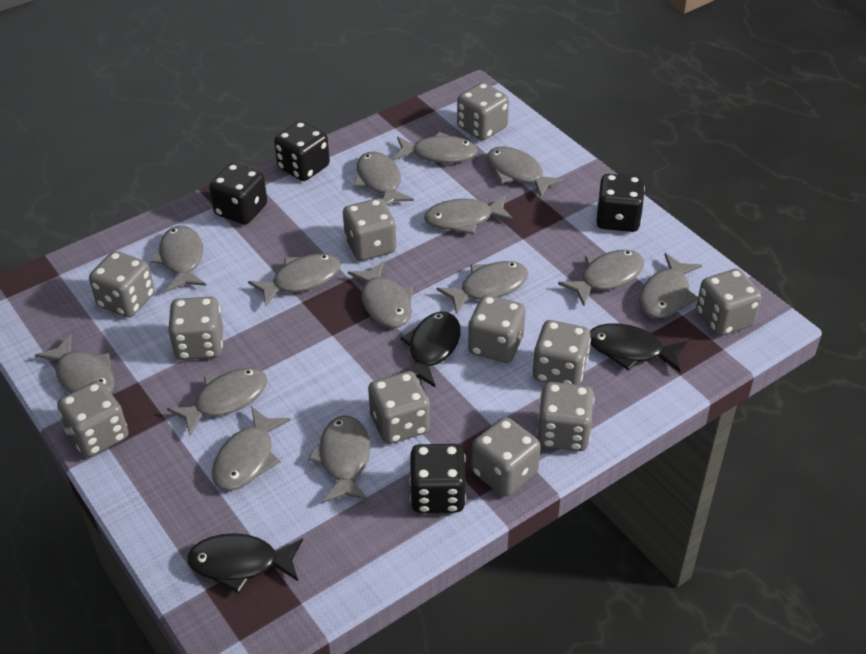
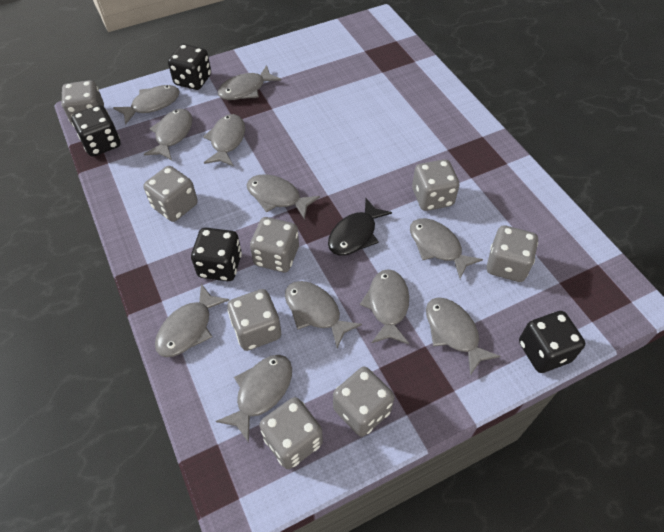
black fish: [187,533,303,593] [398,311,461,388] [590,323,688,372] = 3 -> [328,198,392,256] = 1
grey dice: [57,381,128,457] [89,251,155,317] [168,297,223,360] [343,198,397,261] [368,371,430,444] [457,83,509,141] [468,295,525,363] [471,417,541,497] [533,320,591,385] [537,382,594,451] [696,269,762,336] = 11 -> [61,80,104,126] [143,166,198,222] [227,289,281,351] [250,217,299,272] [259,397,323,469] [333,367,394,437] [412,159,460,211] [487,225,538,282] = 8
grey fish: [35,334,115,393] [150,226,206,292] [167,368,267,437] [212,406,291,491] [248,254,341,307] [308,415,370,503] [348,261,413,328] [354,152,414,206] [393,132,478,163] [424,196,514,235] [436,261,528,314] [487,146,565,197] [558,250,644,306] [639,253,702,319] = 14 -> [113,85,180,124] [144,109,192,160] [155,284,229,357] [203,114,245,167] [216,355,292,443] [218,65,281,100] [247,174,320,220] [285,281,362,348] [360,269,409,344] [410,218,483,279] [426,298,500,376] = 11

